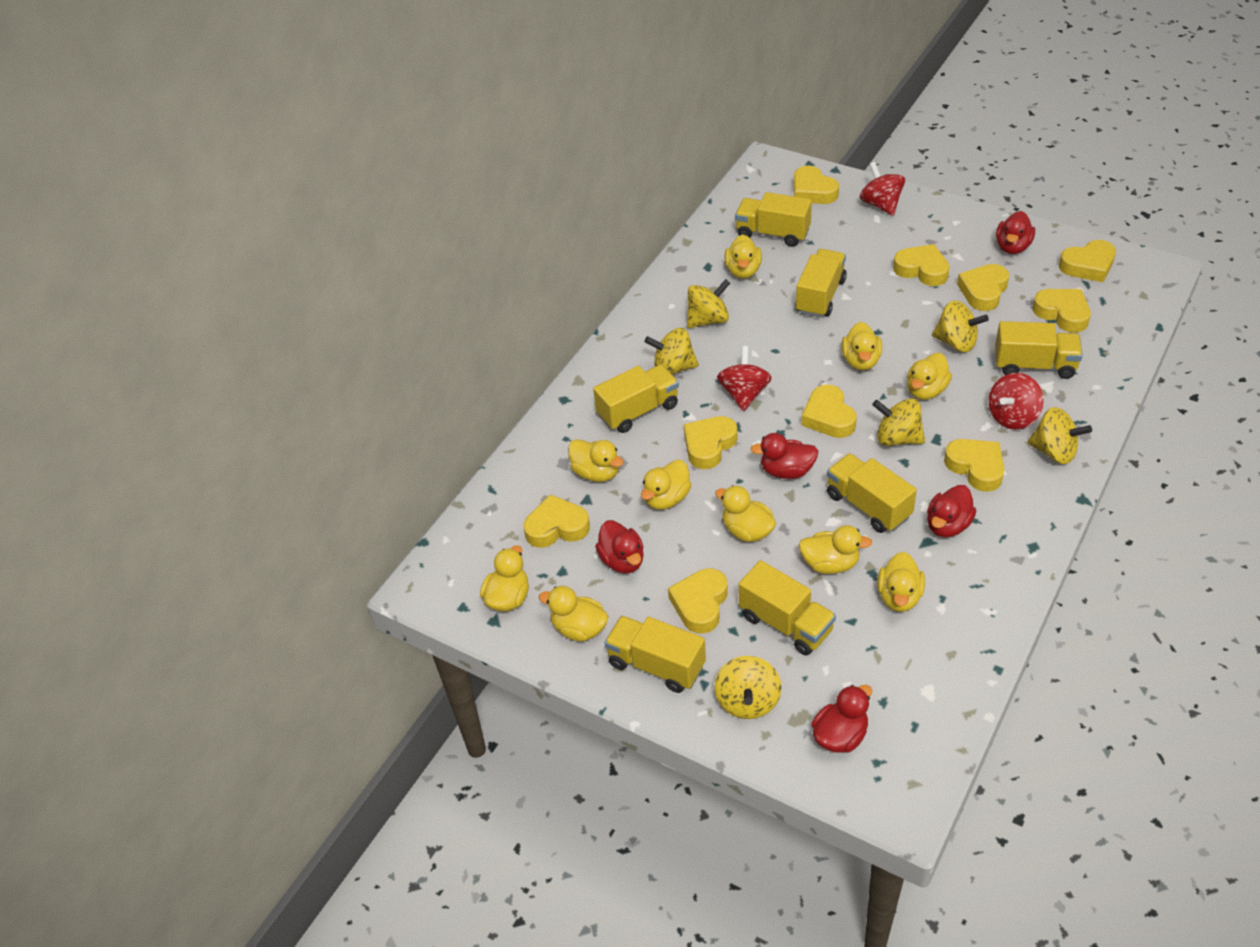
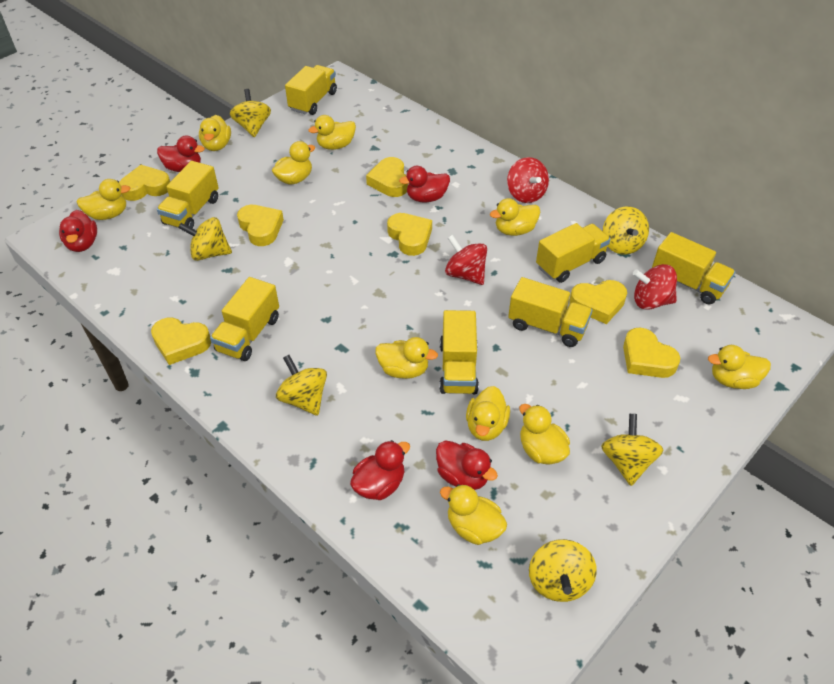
yellow heart: [523,494,590,548] [668,568,727,634] [684,416,737,469] [794,166,839,204] [802,385,857,438] [893,244,950,286] [944,439,1004,492] [957,264,1009,311] [1033,289,1091,333] [1059,240,1116,282] = 10 -> [119,165,170,201] [151,318,211,365] [237,205,284,246] [366,157,408,197] [387,213,432,256] [569,280,627,324] [623,328,680,378] = 7

